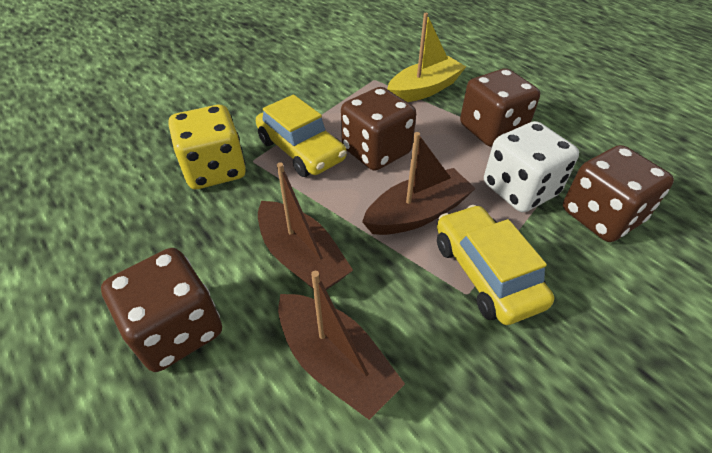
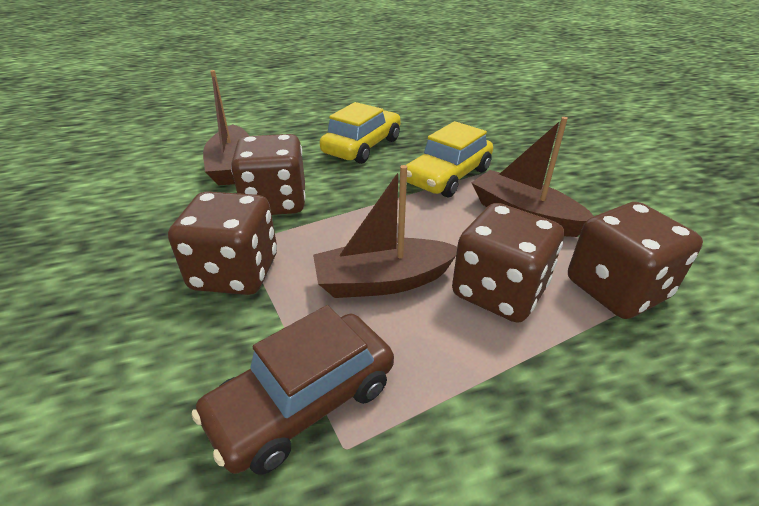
brown car: none = 0 -> [192,305,394,475] = 1
white dice: [484,121,579,212] = 1 -> none = 0
yellow boat: [387,13,466,102] = 1 -> none = 0
yellow dice: [169,105,246,189] = 1 -> none = 0

